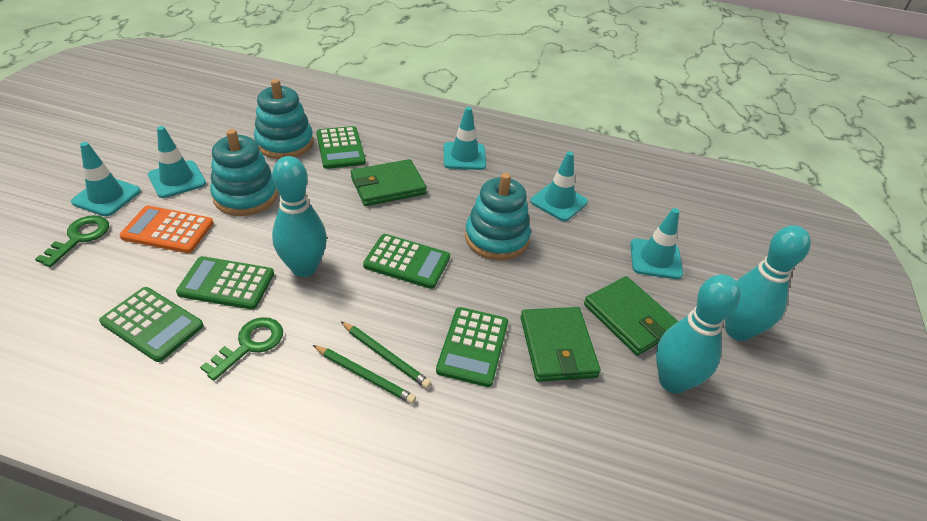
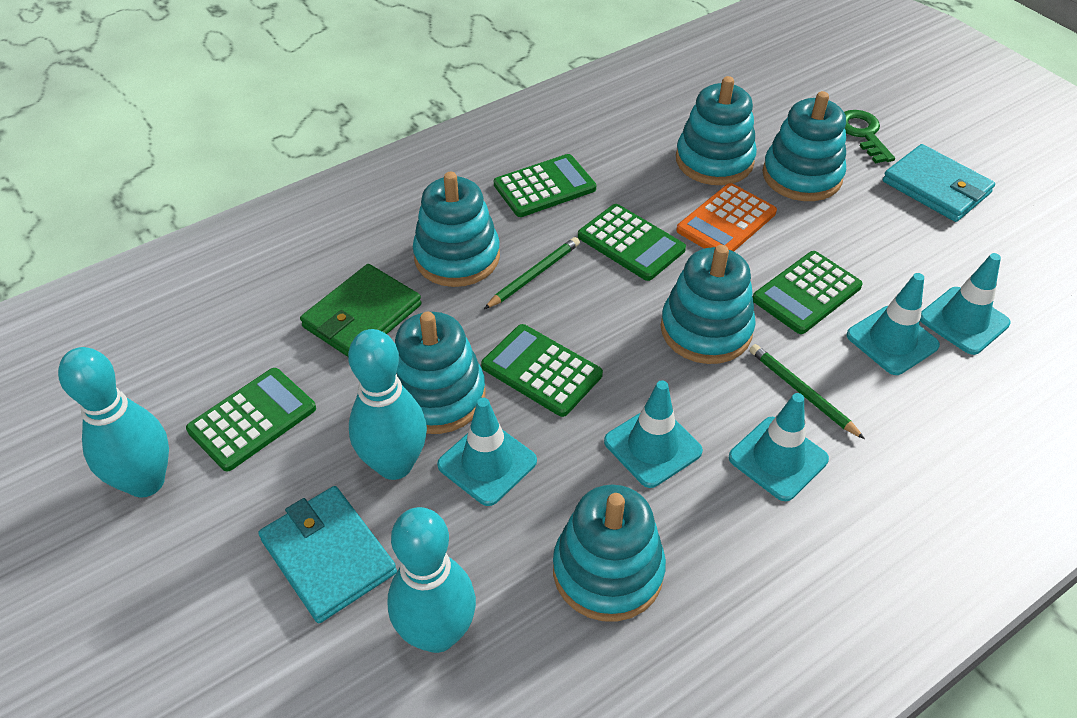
green key: [35,215,109,267] [200,317,283,381] = 2 -> [844,110,895,163] = 1
green wallet: [351,159,427,206] [520,307,601,382] [584,276,679,356] = 3 -> [300,264,422,357] = 1
turquoise stacking toy: [210,129,278,216] [254,79,314,159] [465,173,531,260] = 3 -> [395,312,486,434] [413,172,500,287] [553,485,666,622] [661,245,756,364] [676,76,757,185] [762,91,846,201] = 6
turquoise wallet: none = 0 -> [258,486,397,623] [883,144,995,222] = 2

